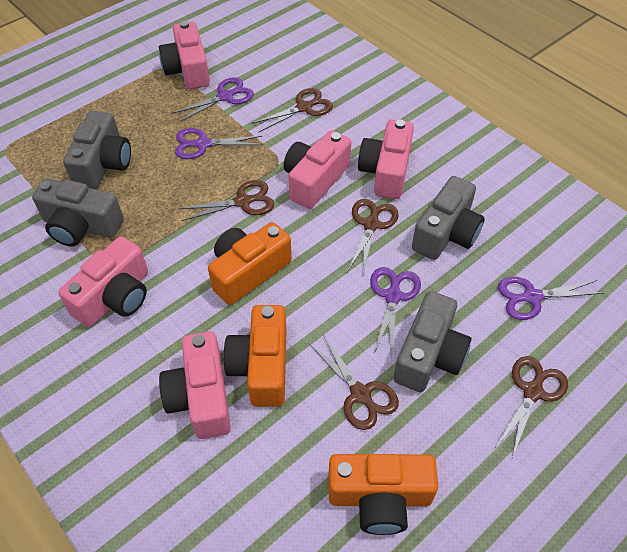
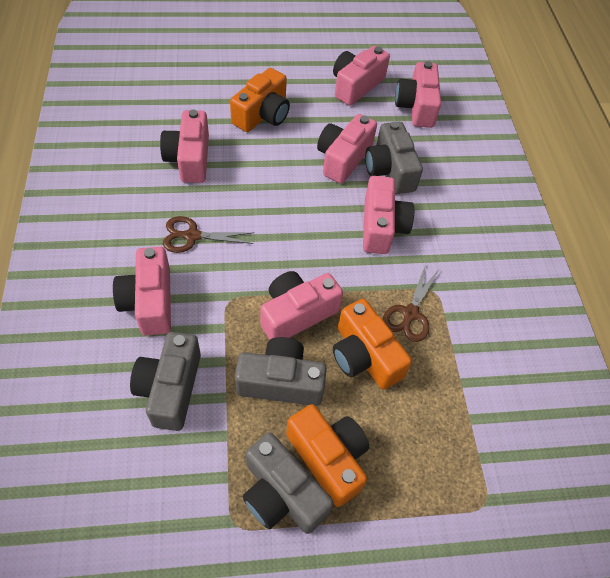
brown scissors: [179,180,274,221] [252,88,333,132] [309,333,399,430] [347,199,399,274] [495,356,568,458] = 5 -> [163,216,254,253] [383,264,440,342] = 2
pink camera: [58,237,148,327] [159,21,210,89] [159,331,231,439] [284,130,351,209] [358,119,414,199] = 5 -> [113,247,171,335] [160,109,209,183] [260,271,343,340] [317,114,377,184] [333,46,390,106] [363,176,414,254] [395,61,441,128] = 7
purple scissors: [173,77,254,122] [175,128,263,159] [370,267,421,357] [498,277,604,320] = 4 -> none = 0

